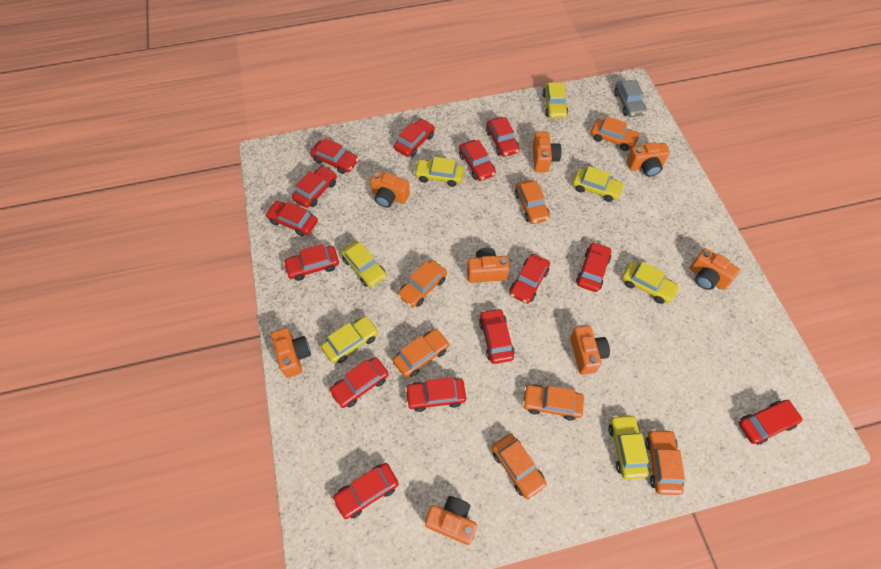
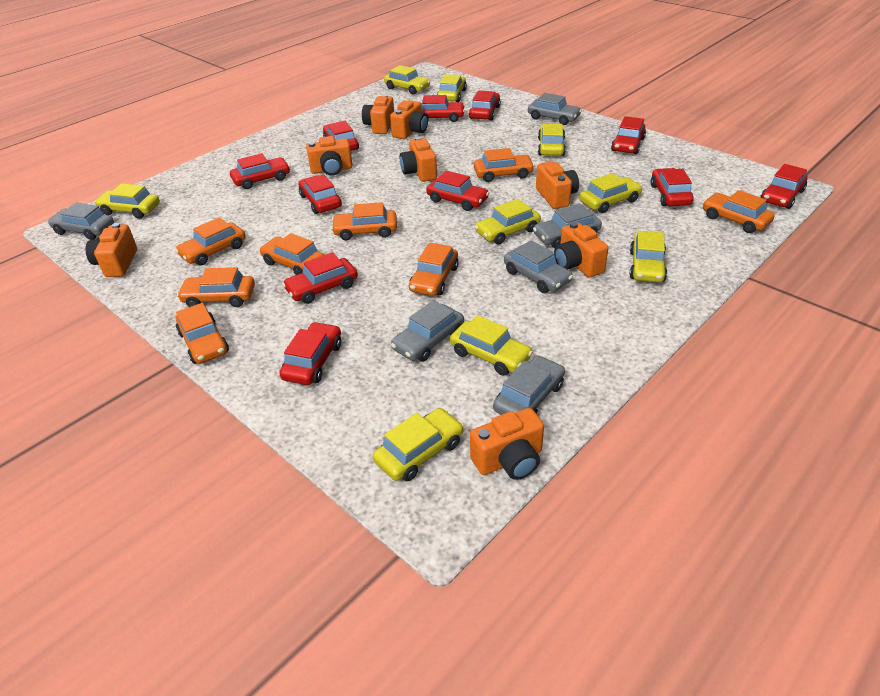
grey car: [614,80,647,117] = 1 -> [48,203,114,240] [391,300,464,362] [493,355,565,415] [504,240,573,293] [528,93,582,125] [533,203,602,248] = 6
orange car: [393,329,450,377] [397,260,447,308] [492,434,547,499] [515,180,550,224] [523,384,584,421] [591,116,640,151] [645,429,685,495] = 7 -> [175,217,246,266] [176,303,229,364] [177,267,255,307] [260,233,324,275] [331,202,397,240] [409,243,459,296] [474,148,535,182] [703,190,775,233] = 8
red car: [265,201,318,236] [283,244,339,281] [292,166,337,208] [310,138,358,174] [329,357,389,408] [332,463,399,519] [394,119,435,157] [405,377,466,412] [459,140,496,181] [479,308,515,364] [486,117,520,157] [509,254,550,304] [576,242,611,292] [739,400,803,445] = 14 -> [230,153,290,189] [279,322,341,385] [282,252,358,304] [298,174,342,214] [323,121,359,151] [421,95,465,122] [426,171,489,211] [469,90,501,121] [611,116,646,154] [650,168,694,206] [760,164,808,209] = 11
yellow car: [321,316,378,363] [341,241,386,288] [414,157,464,187] [542,82,568,119] [572,166,625,202] [608,414,649,479] [622,262,679,304] = 7 -> [95,183,160,219] [373,408,464,481] [384,65,430,95] [437,74,467,102] [450,315,533,376] [475,199,541,245] [538,124,566,156] [579,173,642,213] [629,231,667,282] = 9

